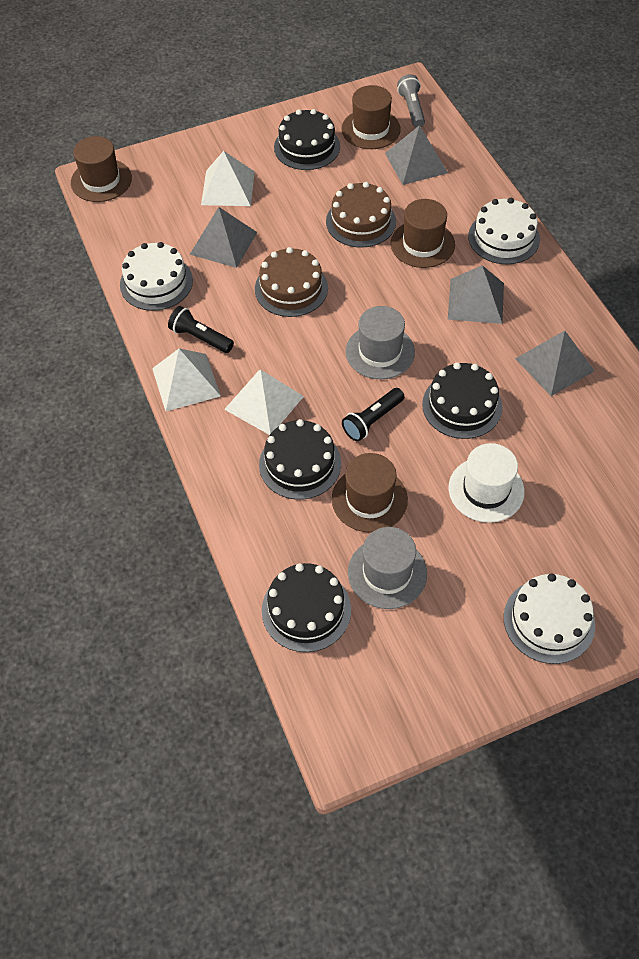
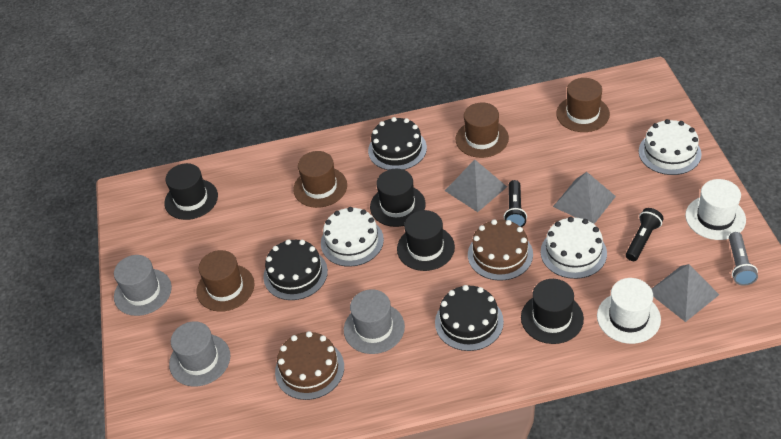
black cake: [259,419,341,500] [262,563,351,652] [274,109,340,170] [422,362,502,439] = 4 -> [263,239,328,300] [368,117,427,170] [435,285,504,351] = 3
black hat: none = 0 -> [164,163,218,220] [370,169,426,227] [397,210,455,271] [521,279,584,344] = 4
grey hat: [346,306,415,379] [348,527,427,609] = 2 -> [114,255,172,316] [169,321,230,387] [344,289,405,354] = 3
grey pyramid: [190,207,257,268] [385,125,448,185] [448,265,504,324] [515,331,595,396] = 4 -> [445,160,507,212] [553,172,616,224] [652,264,719,322] = 3
white hat: [448,443,525,523] = 1 -> [597,278,661,344] [685,179,746,240] = 2
white pyramid: [152,348,221,411] [201,151,255,206] [224,370,304,435] = 3 -> none = 0

